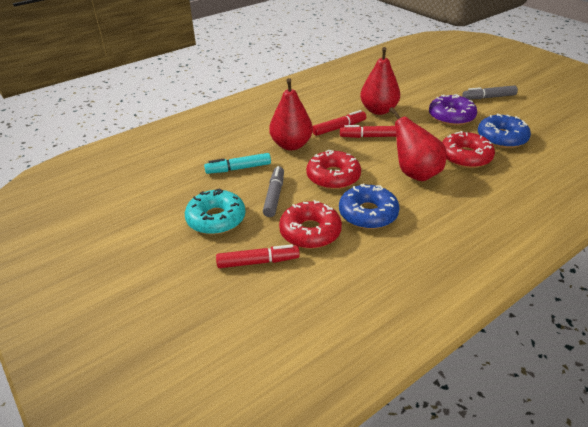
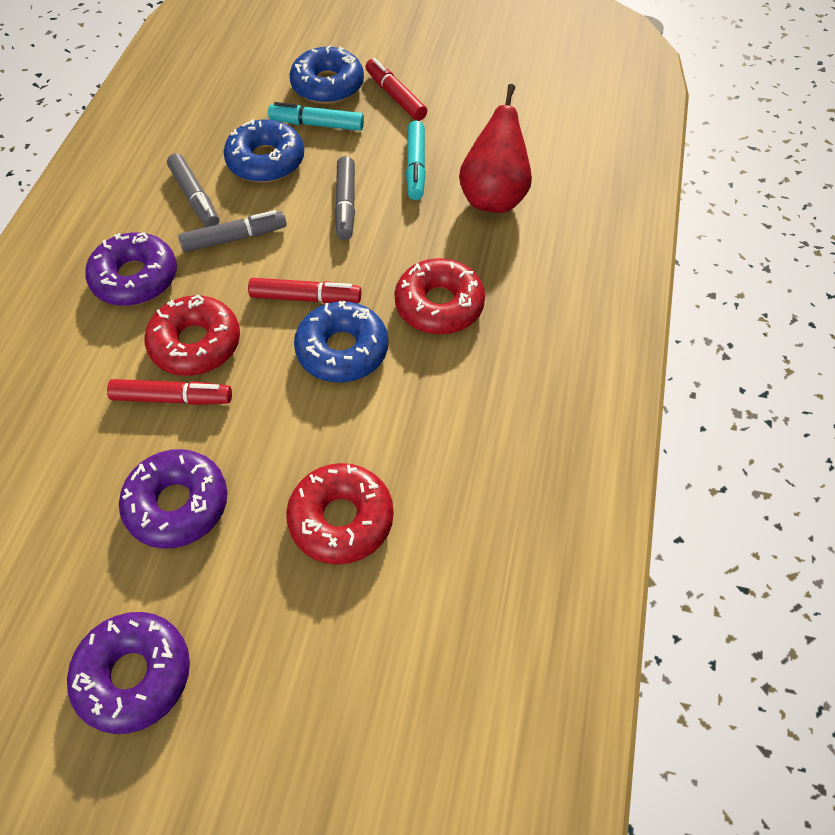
blue donut: [339,184,400,229] [478,113,531,148] = 2 -> [223,119,304,183] [289,45,364,104] [294,300,388,382] = 3
grey marker: [263,166,284,217] [462,85,518,99] = 2 -> [167,153,219,227] [178,210,287,252] [335,156,355,240] = 3
purple donut: [429,94,477,126] = 1 -> [67,612,190,734] [85,232,177,306] [119,449,227,549] = 3
red pear: [269,78,313,150] [360,47,400,115] [389,107,447,181] = 3 -> [459,84,532,213] = 1
turquoise donut: [185,189,246,235] = 1 -> none = 0
turquoise marker: [204,153,271,174] = 1 -> [268,102,364,131] [406,121,426,200] = 2

